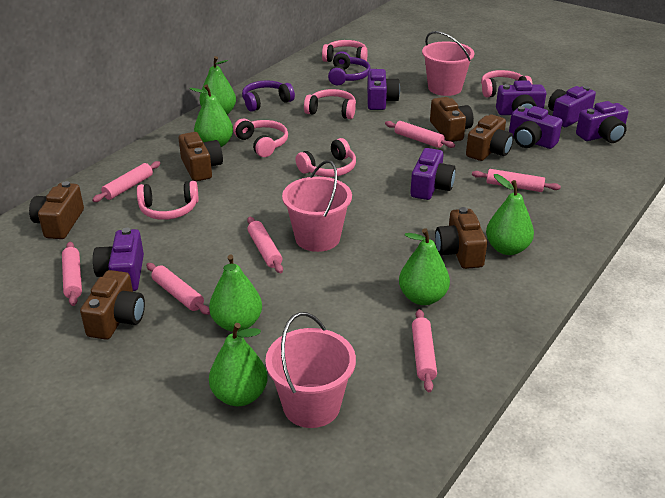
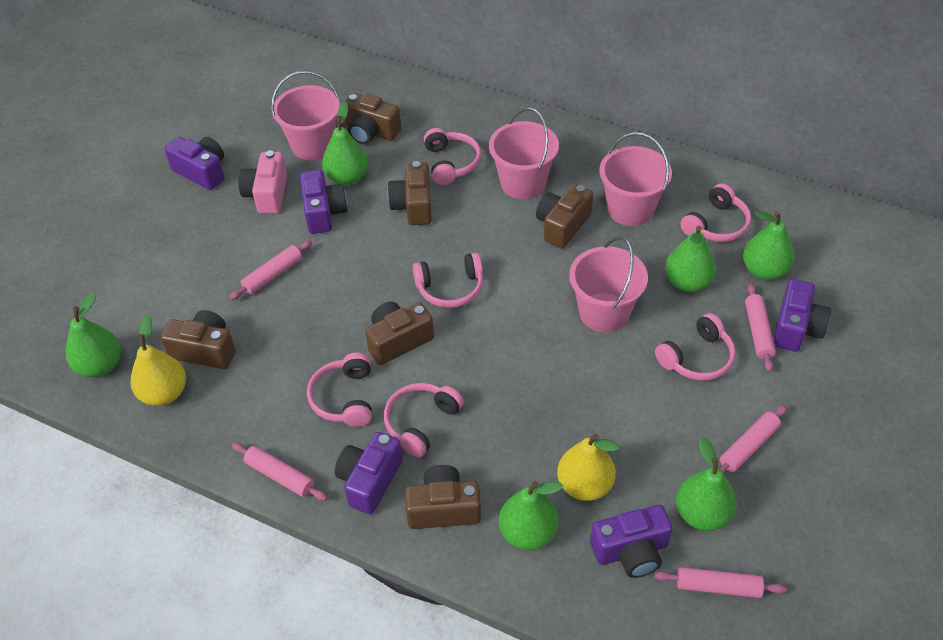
pink bucket: [265,312,356,428] [282,160,352,252] [422,31,474,96] = 3 -> [271,71,340,160] [489,107,559,199] [569,236,648,332] [599,132,672,226] = 4
pink camera: none = 0 -> [238,150,287,213] = 1
pink rolling pin: [62,242,82,306] [92,161,160,202] [146,263,210,315] [247,217,283,273] [385,121,455,148] [412,309,437,392] [472,169,561,192] = 7 -> [229,240,312,300] [232,443,328,501] [654,567,787,598] [719,405,788,474] [745,283,776,372] = 5
purple camera: [93,228,144,291] [367,69,400,110] [410,148,456,200] [496,80,546,115] [509,106,562,149] [548,86,596,127] [576,101,629,143] = 7 -> [165,137,225,190] [300,170,348,234] [335,432,403,515] [590,505,673,578] [773,279,831,352] = 5
purple headphones: [242,80,295,112] [328,51,371,85] = 2 -> none = 0
yellow pear: none = 0 -> [131,315,186,406] [557,433,619,501] = 2

